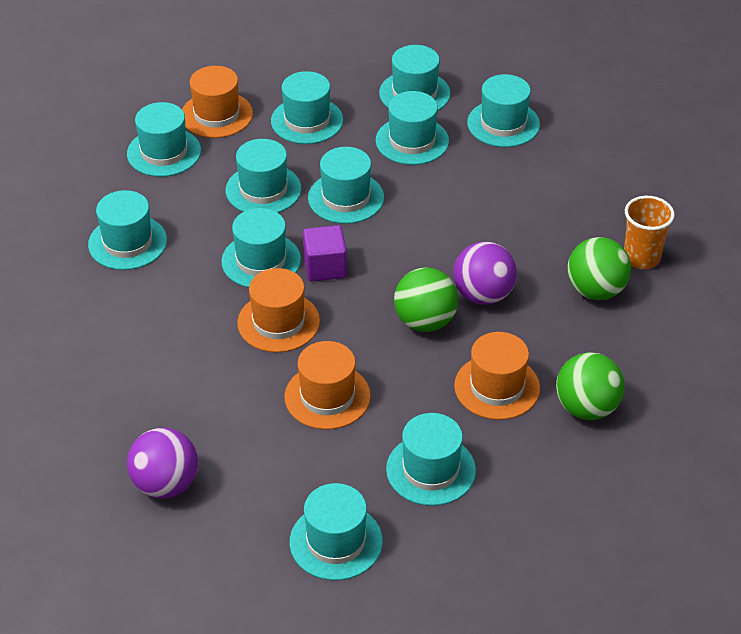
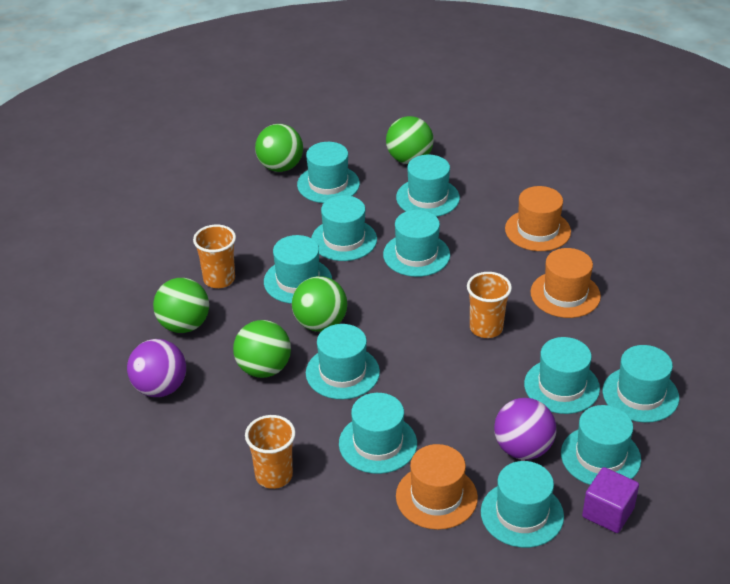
green ball: [394,267,458,332] [556,352,624,420] [567,237,631,300] = 3 -> [153,278,209,333] [233,320,291,378] [255,124,303,172] [292,276,347,332] [386,116,434,164] = 5
orange cup: [624,196,675,269] = 1 -> [193,225,236,288] [245,415,296,489] [467,272,512,338] = 3
orange hat: [182,66,253,138] [237,268,320,352] [284,341,371,430] [454,332,540,420] = 4 -> [396,444,478,530] [505,186,571,251] [530,248,601,318] = 3

